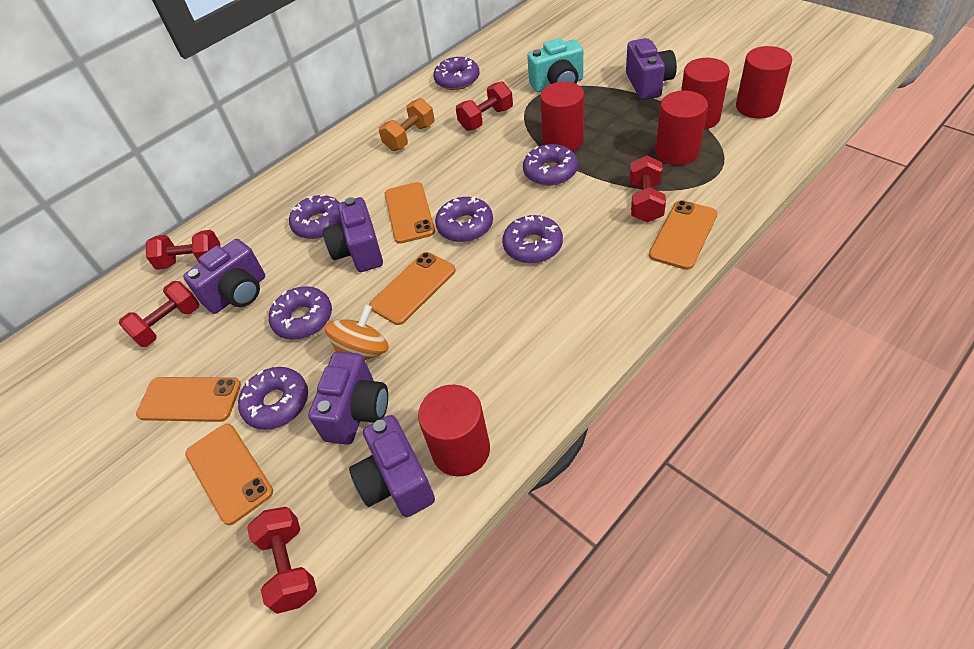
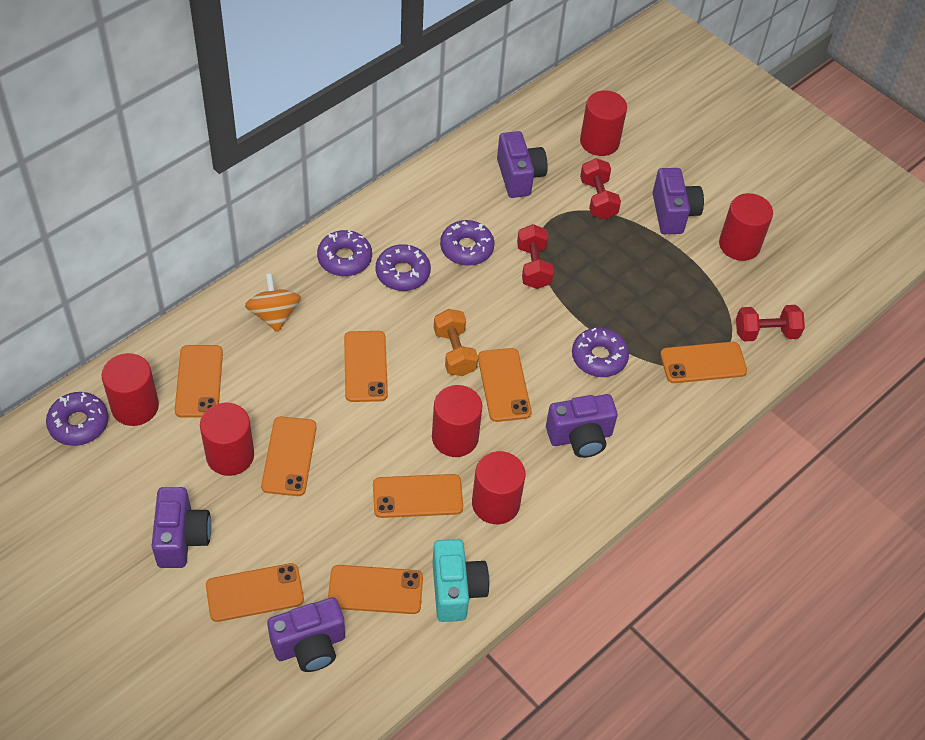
orange phone: [136,377,241,422] [185,424,273,525] [369,252,456,325] [385,182,435,244] [649,200,718,270] = 5 -> [175,345,223,417] [206,563,304,622] [261,417,317,496] [328,565,423,614] [344,331,388,402] [373,474,463,518] [478,348,532,422] [660,342,747,383] = 8
purple donut: [238,367,308,430] [269,286,332,340] [289,194,341,239] [433,57,480,90] [435,196,493,242] [502,215,563,263] [523,144,578,186] = 7 -> [46,392,108,446] [317,230,372,276] [376,244,431,291] [440,220,494,266] [572,328,629,377] = 5
red cylinder: [418,385,490,477] [540,82,584,151] [655,91,708,165] [681,58,730,129] [736,46,792,119] = 5 -> [102,353,159,426] [200,403,254,476] [432,385,482,457] [472,451,525,524] [580,90,627,156] [719,193,773,261] = 6
red dumbbell: [119,281,200,347] [146,230,220,270] [247,507,317,614] [456,81,513,131] [629,156,666,223] = 5 -> [517,224,554,289] [580,158,621,219] [736,305,805,342] = 3

